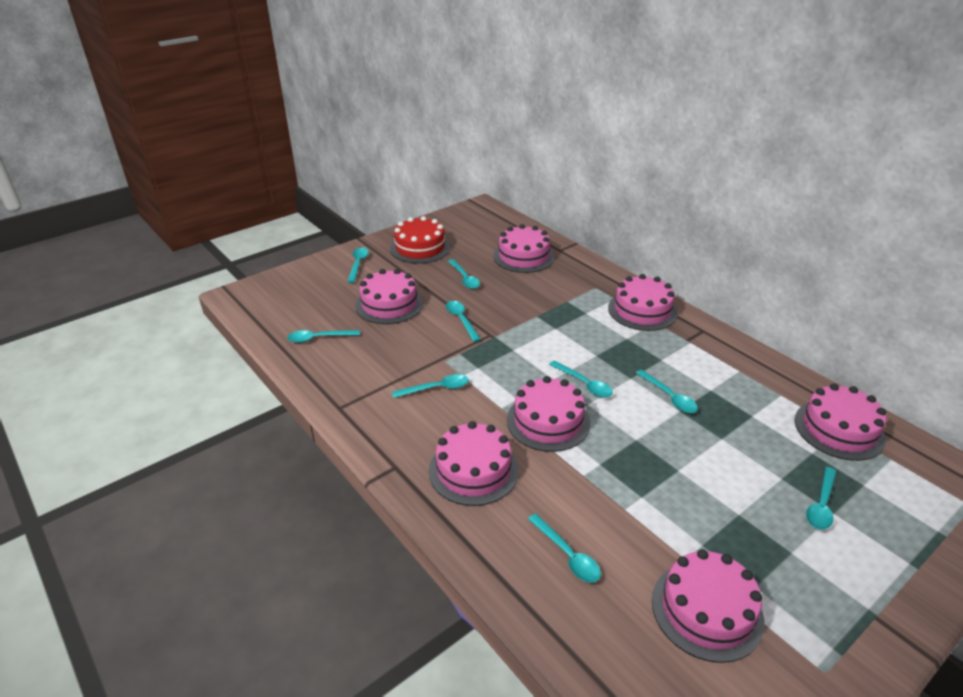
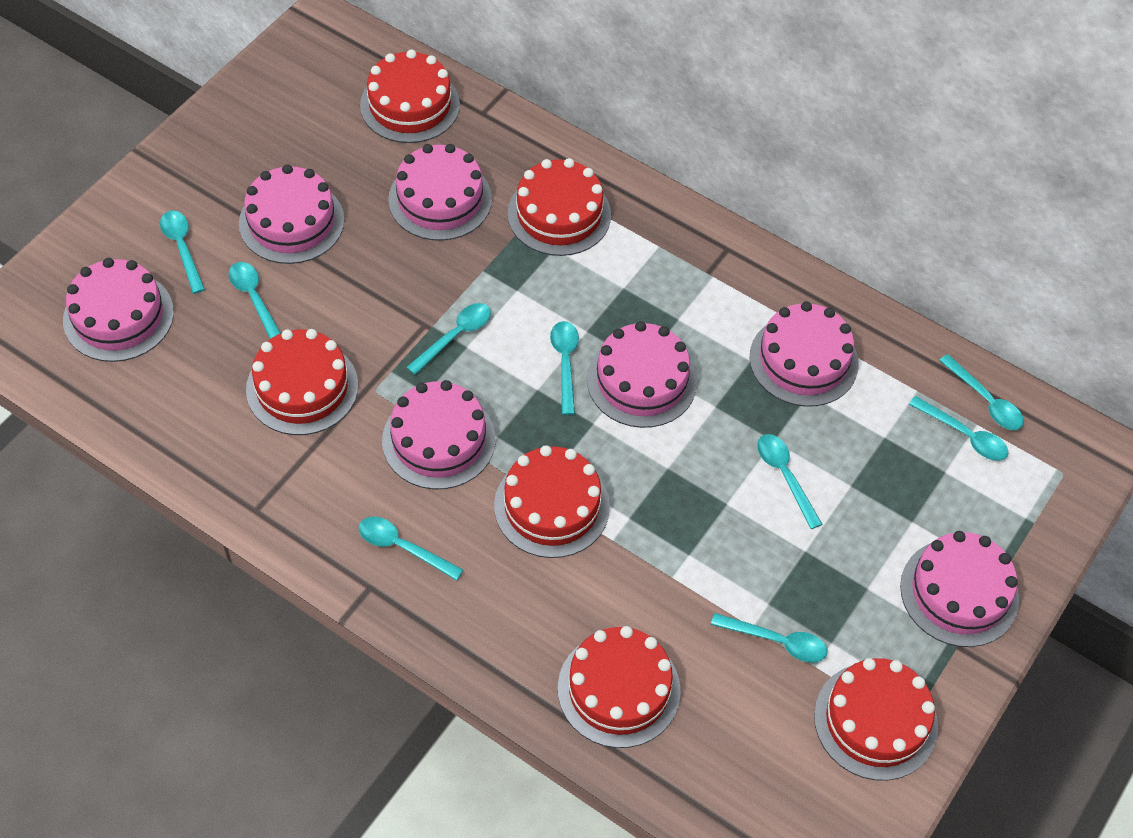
red cake: [390,216,450,263] = 1 -> [246,329,358,435] [360,50,460,143] [494,445,610,558] [508,158,611,256] [558,626,681,748] [814,658,938,781] = 6

